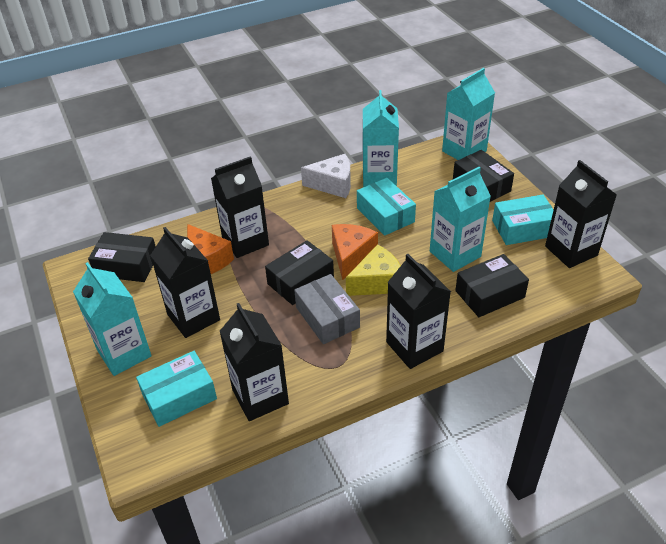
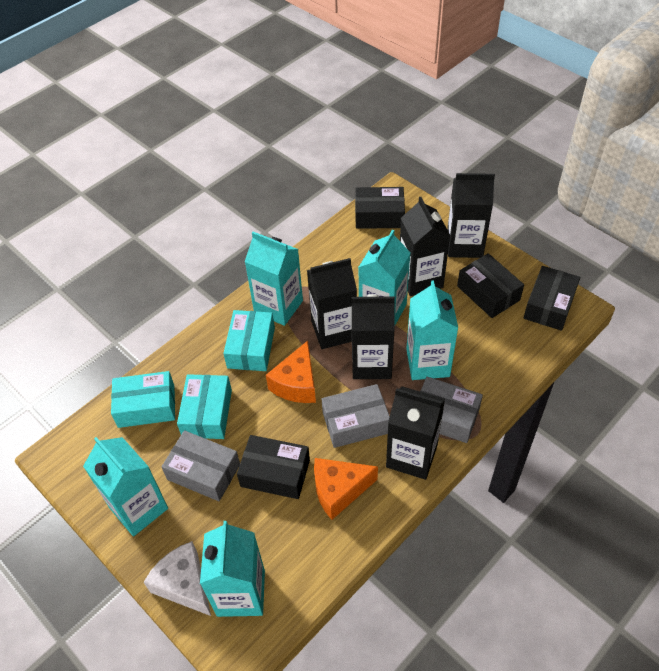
grey box: [294,274,360,344] = 1 -> [161,430,240,501] [322,384,390,448] [420,377,483,443] = 3
turquoise carton: [73,262,152,376] [363,90,399,187] [430,167,491,272] [442,68,495,160] = 4 -> [83,437,168,536] [200,521,265,617] [245,232,303,326] [358,230,411,325] [406,280,458,380] = 5
yellow cheese: [346,244,401,296] = 1 -> none = 0

